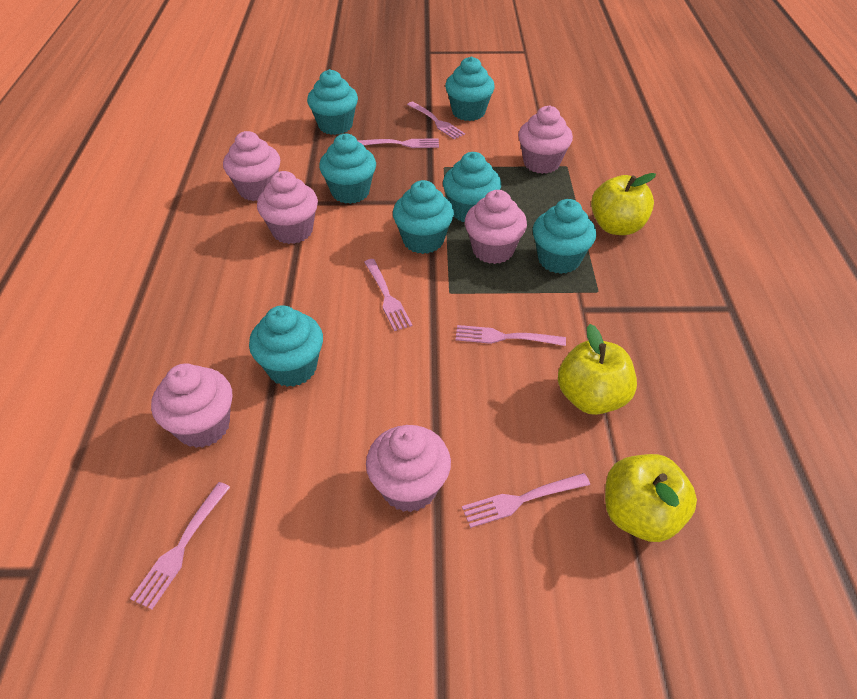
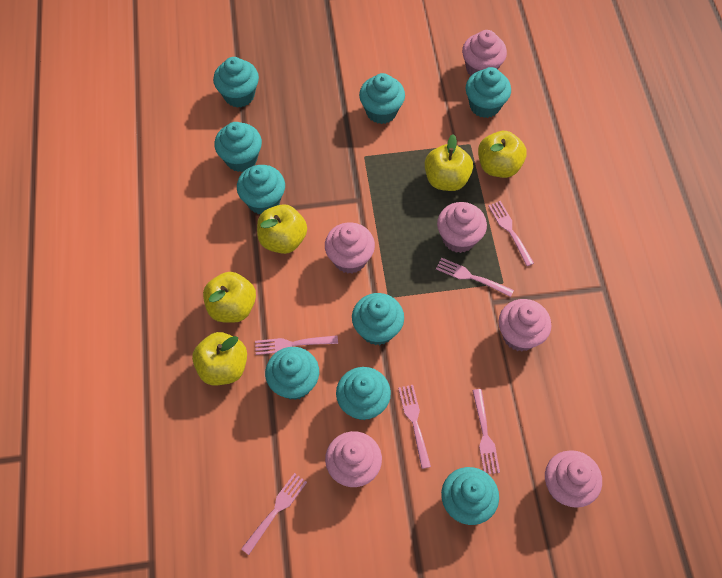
turquoise cupcake: [249,305,323,387] [307,69,358,135] [319,134,376,204] [393,180,454,254] [443,152,501,222] [445,56,495,121] [533,199,596,274] = 7 -> [213,57,259,108] [214,122,262,172] [237,165,285,214] [265,347,319,400] [336,367,391,421] [352,293,404,345] [359,73,405,124] [441,467,499,525] [466,67,511,118] = 9
yellow apple: [558,324,637,415] [591,173,656,235] [605,454,697,542] = 3 -> [192,332,247,385] [203,272,256,323] [257,204,307,254] [425,134,473,191] [478,131,527,178] = 5

